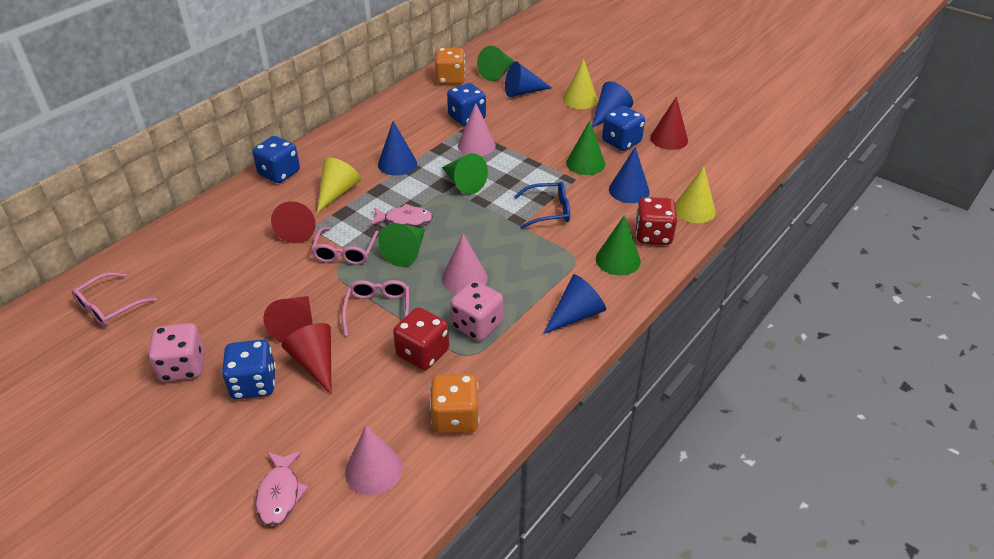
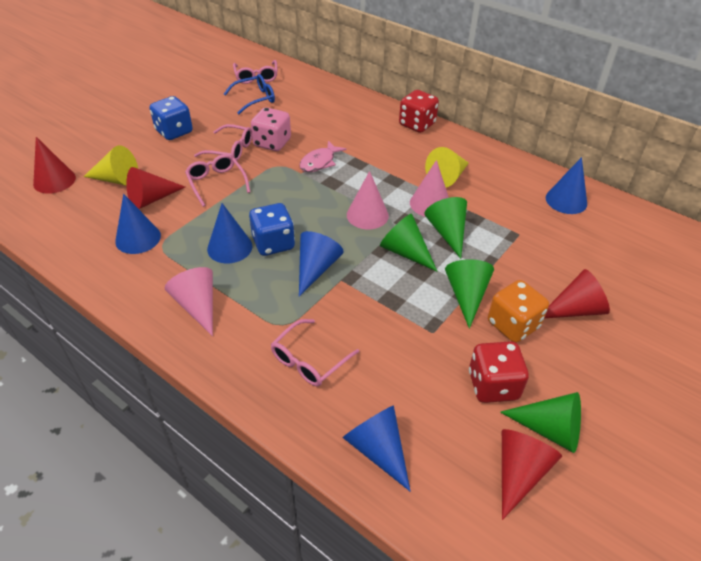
blue dice: [221,340,276,399] [252,136,300,183] [447,83,486,126] [602,106,645,151] = 4 -> [150,96,193,140] [249,203,295,256] = 2
green cone: [378,223,425,267] [442,153,488,195] [477,46,515,81] [566,120,605,175] [596,215,641,275] = 5 -> [380,214,438,272] [425,197,467,259] [445,259,494,329] [500,392,581,453] = 4
orange dice: [430,374,480,434] [435,48,465,84] = 2 -> [488,280,549,343] = 1
pink dice: [148,323,205,382] [450,281,503,341] = 2 -> [251,107,291,151] = 1
pink fish: [256,451,308,526] [370,204,433,227] = 2 -> [299,141,346,172] = 1
pink glasses: [72,272,157,327] [311,227,379,265] [342,280,409,336] = 3 -> [185,154,250,207] [194,124,252,161] [233,60,278,84] [271,319,359,386] = 4
yellow cone: [317,157,361,213] [563,58,598,109] [675,166,716,223] = 3 -> [83,145,138,186] [425,147,469,187] = 2

